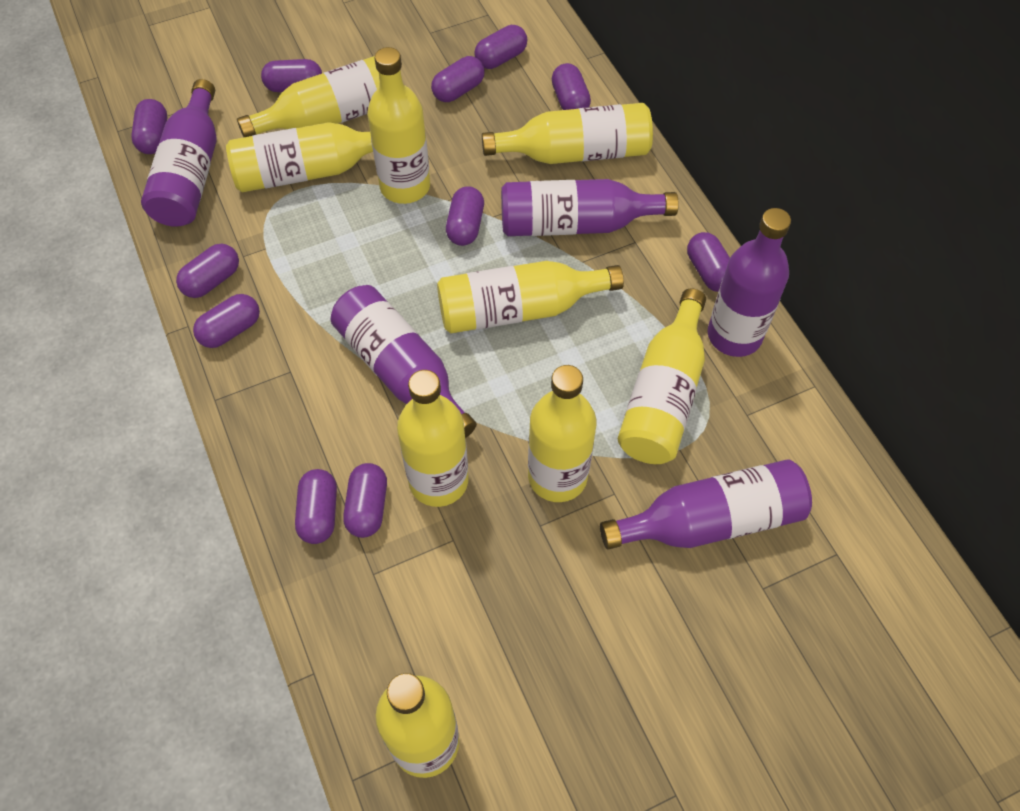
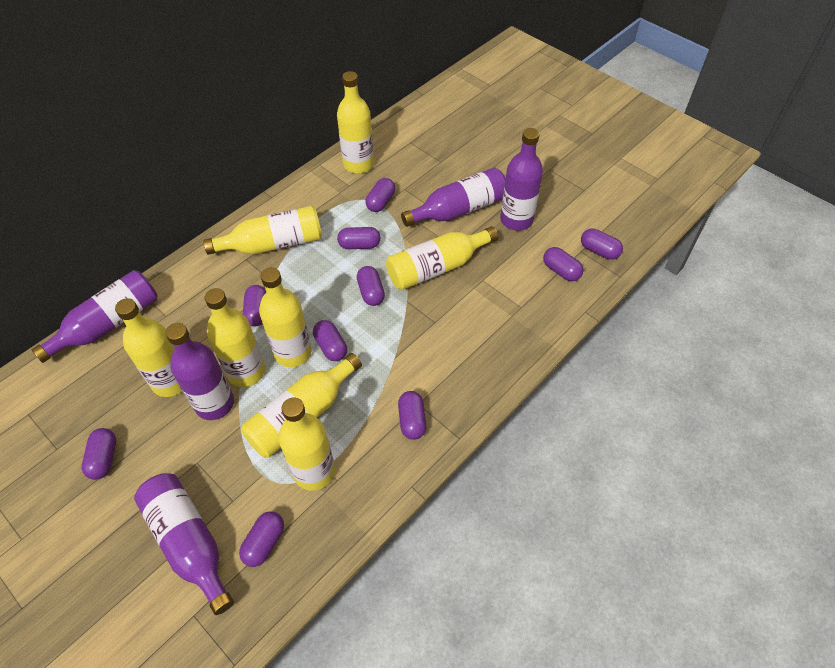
purple capsule: [131,99,167,154] [176,243,239,298] [193,294,260,348] [261,59,322,92] [295,469,337,544] [343,463,387,538] [431,56,485,102] [446,186,484,246] [474,25,527,69] [552,63,591,110] [687,232,730,292] = 11 -> [81,428,116,480] [239,511,284,567] [243,285,266,327] [313,320,347,361] [337,227,381,249] [357,266,385,306] [365,178,395,212] [398,391,427,440] [543,247,584,281] [581,228,623,260] = 10
yellow bottle: [226,122,373,192] [237,56,380,137] [367,47,430,204] [376,673,459,778] [397,370,469,507] [437,261,624,333] [482,103,653,164] [528,365,596,502] [618,289,706,464] = 9 -> [115,298,182,397] [203,206,322,255] [205,288,265,387] [241,353,362,458] [259,267,312,367] [278,398,335,491] [337,71,374,174] [386,226,498,290] = 8

